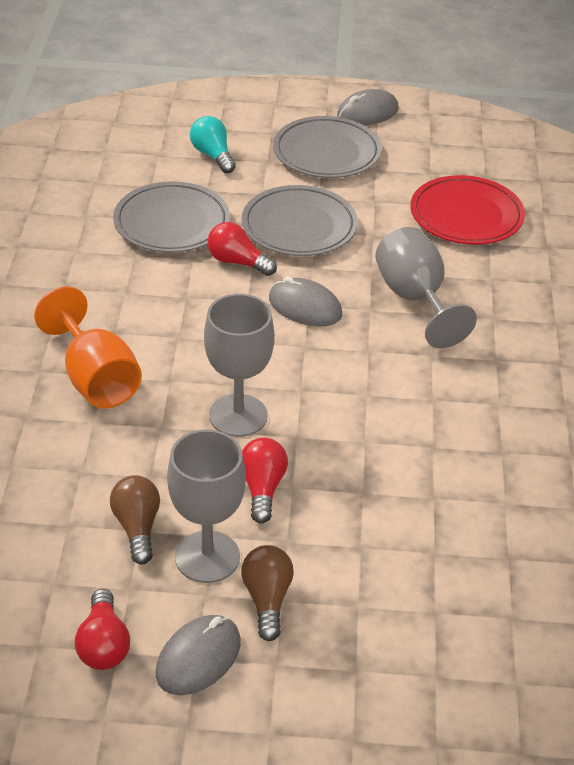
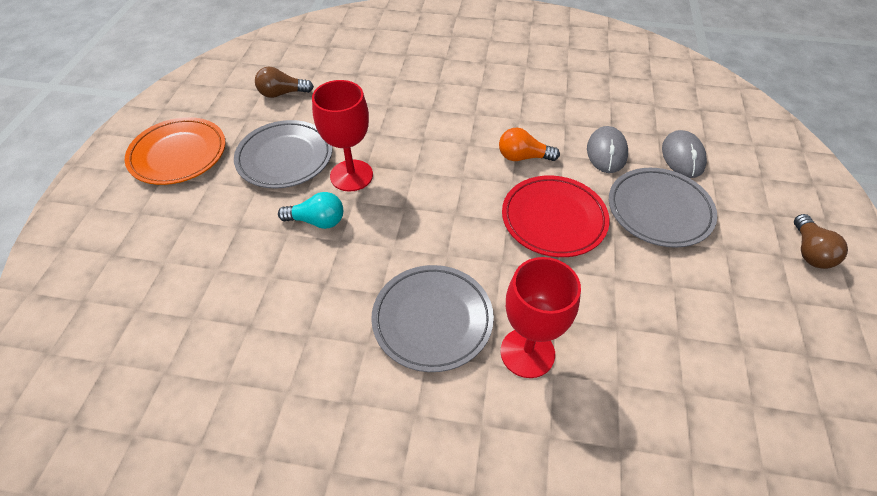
grey goblet: [167,429,246,583] [204,294,275,437] [375,227,477,348] = 3 -> none = 0
grey mouse: [156,615,241,695] [269,277,342,327] [337,89,399,126] = 3 -> [587,126,628,173] [662,130,707,178] = 2
orange goblet: [34,286,142,408] = 1 -> none = 0
orange light bulb: none = 0 -> [499,128,560,161] = 1
orange plate: none = 0 -> [125,117,226,185] = 1
red goblet: none = 0 -> [312,80,373,192] [501,257,581,378] = 2
red light bulb: [75,589,130,670] [207,222,277,276] [242,437,288,523] = 3 -> none = 0

